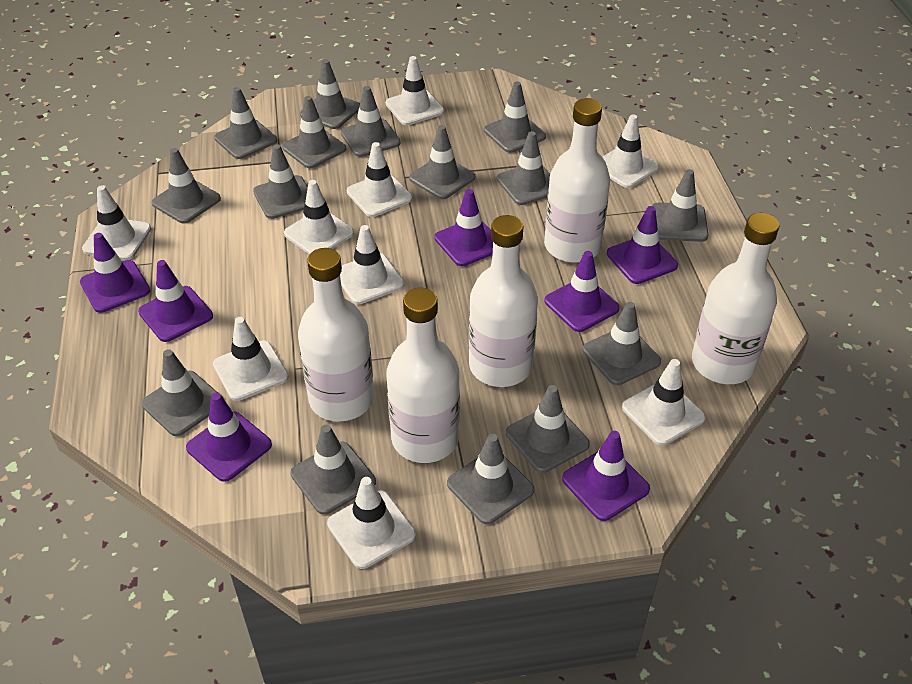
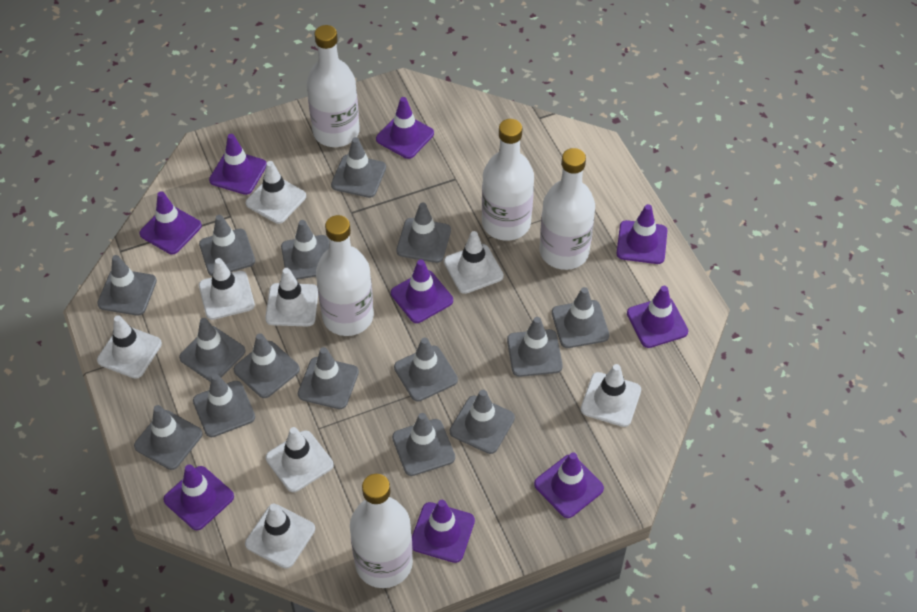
purple traffic cone: [80,233,150,313] [138,260,213,342] [186,393,272,482] [434,189,493,266] [544,251,620,332] [562,431,650,521] [607,206,678,284] = 7 -> [139,191,202,254] [164,464,234,530] [209,134,267,195] [376,97,434,159] [391,259,453,323] [412,500,475,563] [534,452,604,518] [616,204,667,264] [627,286,688,348] = 9
white traffic cone: [82,185,152,260] [213,317,289,401] [284,180,354,255] [327,477,416,569] [340,225,404,304] [347,142,412,217] [385,56,444,125] [603,114,659,188] [622,359,706,446] = 9 -> [97,315,162,379] [199,258,255,320] [245,504,315,569] [246,161,306,224] [265,268,318,327] [266,427,333,492] [444,231,504,294] [581,364,641,427] = 8

